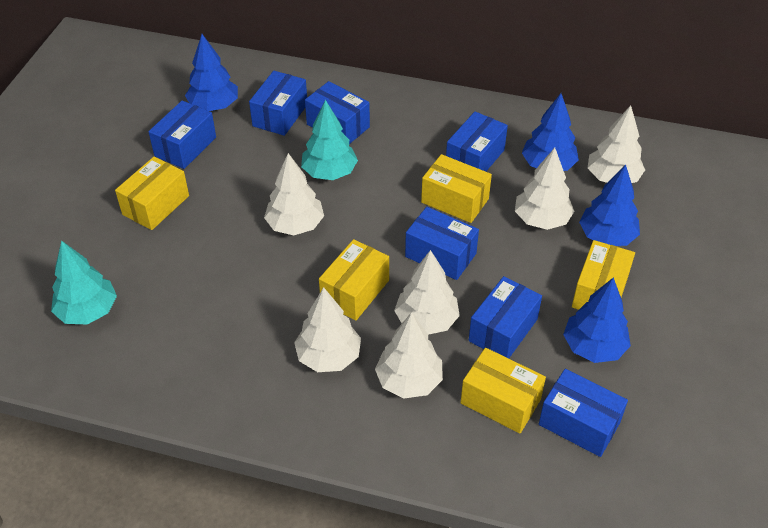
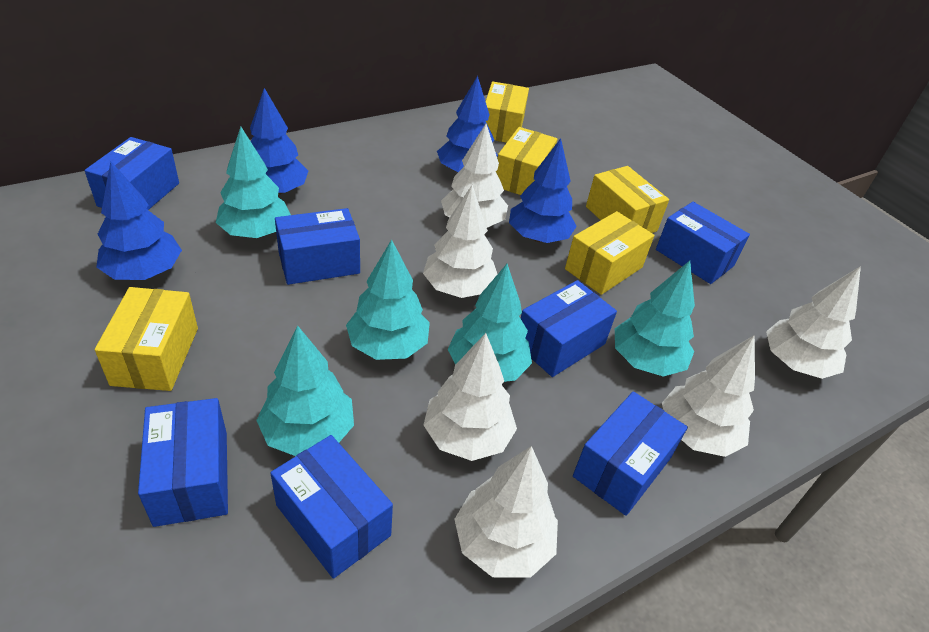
turquoise tree: [51,240,117,324] [301,100,358,180] = 2 -> [216,127,291,238] [256,325,354,456] [346,239,430,360] [448,264,532,382] [615,261,695,377] = 5

